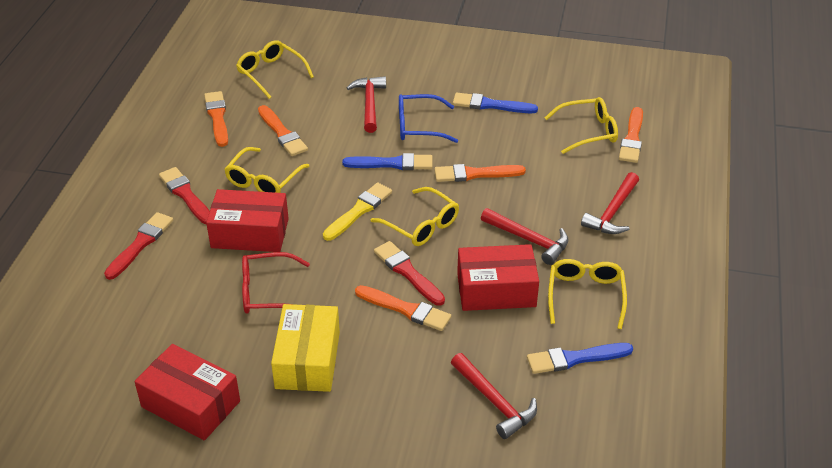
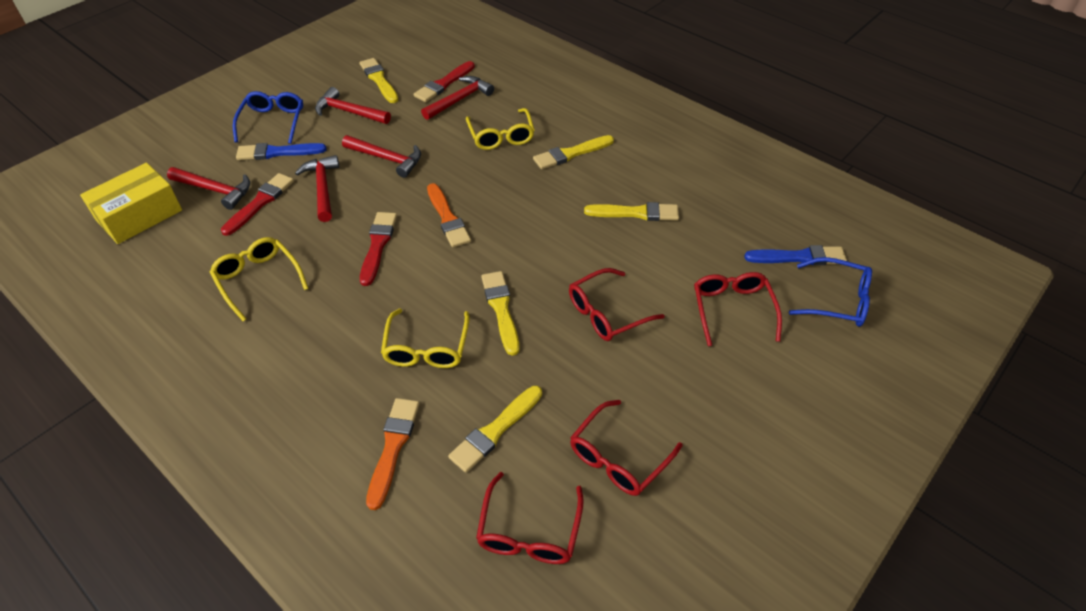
blue brush: [342,153,432,170] [453,93,538,113] [527,343,633,374] = 3 -> [236,143,327,160] [744,245,847,265] = 2
blue glasses: [399,94,458,143] = 1 -> [233,91,303,144] [789,257,872,327] = 2
orange brush: [204,91,228,147] [258,105,308,156] [355,285,451,331] [434,164,526,182] [619,107,643,163] = 5 -> [366,398,419,510] [427,183,471,247] = 2
red box: [135,344,240,440] [206,189,289,252] [457,244,539,311] = 3 -> none = 0
red glasses: [242,252,310,314] = 1 -> [476,472,584,564] [569,268,665,341] [570,400,682,496] [694,272,782,346] = 4
red hammer: [347,76,386,133] [451,353,537,439] [481,208,569,265] [581,172,639,234] = 4 -> [167,167,250,210] [295,155,339,222] [315,87,391,124] [342,135,421,178] [421,76,494,120] = 5
yellow brush: [323,183,392,241] = 1 -> [359,58,398,103] [448,386,542,473] [481,271,519,356] [533,135,614,169] [584,202,679,221] = 5
yellow glasses: [224,147,309,193] [236,40,314,99] [370,187,459,246] [545,97,618,154] [548,259,627,329] = 5 -> [210,237,309,321] [381,309,470,368] [466,108,535,150] = 3

